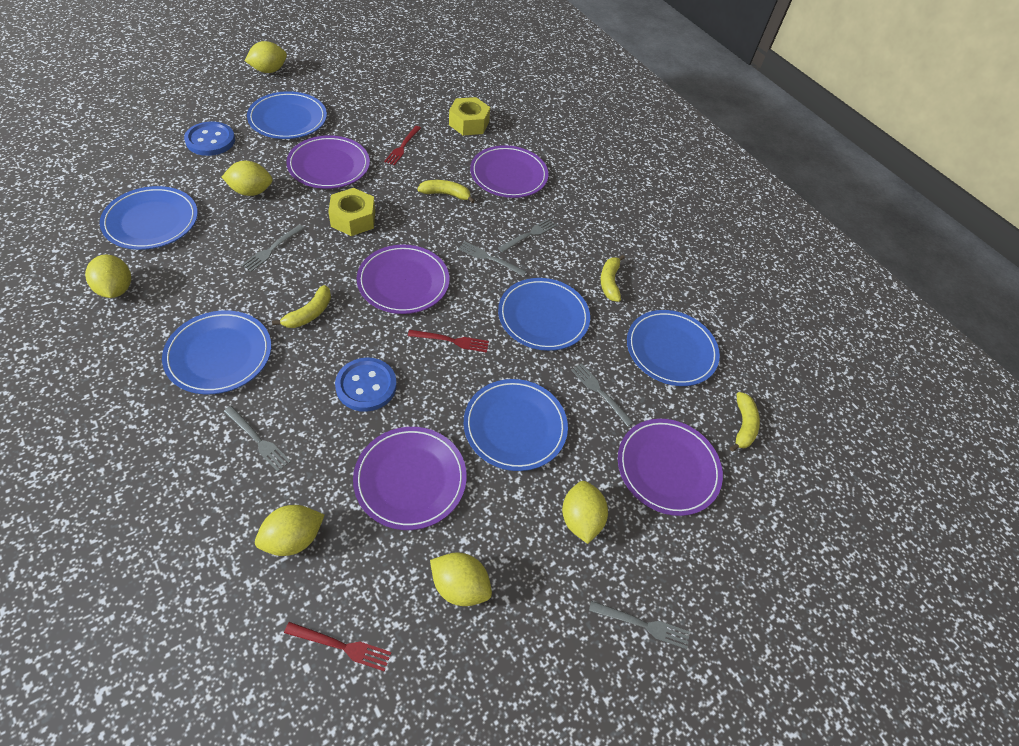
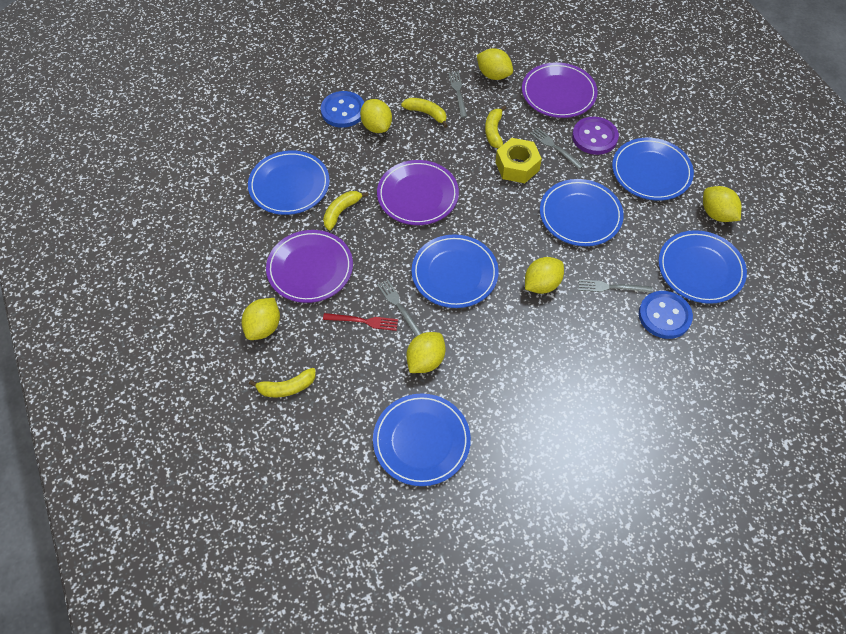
grey fork: [224,406,291,472] [241,225,304,272] [458,241,527,276] [498,219,556,252] [571,363,634,427] [589,601,690,649] = 6 -> [377,279,422,336] [449,72,467,118] [530,128,583,169] [578,280,653,293] = 4
purple button: none = 0 -> [572,117,619,155] = 1
purple plate: [286,135,370,189] [353,427,467,530] [357,245,449,314] [470,145,548,198] [618,419,723,516] = 5 -> [266,230,353,303] [377,160,459,225] [522,62,598,118] = 3
red fork: [284,622,392,671] [384,126,421,165] [408,330,489,353] = 3 -> [323,313,398,331] = 1
yellow nut: [328,188,375,236] [449,97,490,136] = 2 -> [495,138,542,183] = 1

